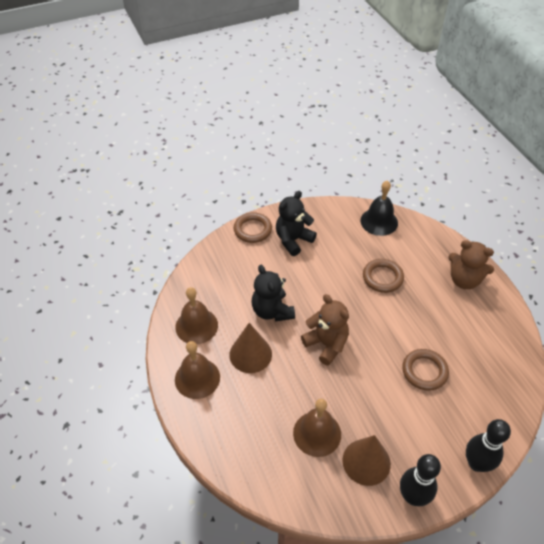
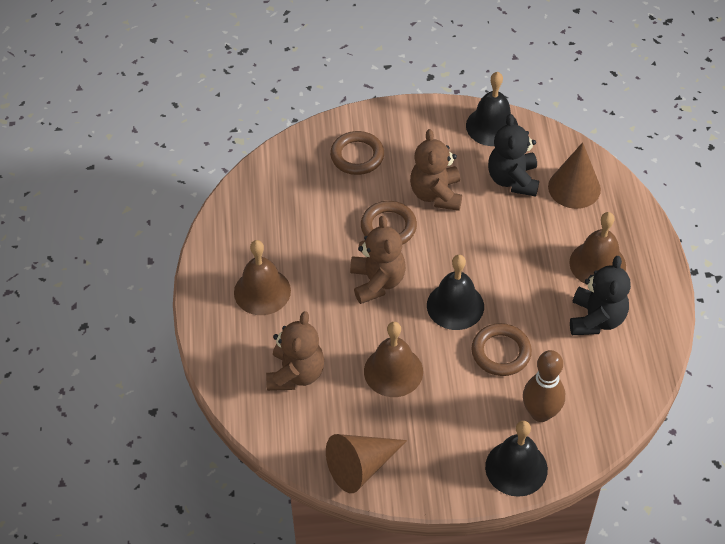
black bell: [360,181,398,236] = 1 -> [427,255,484,330] [466,72,518,146] [485,421,548,497] = 3
black bowling pin: [400,454,441,506] [466,419,511,472] = 2 -> none = 0
brown bowling pin: none = 0 -> [523,350,565,422] = 1
brown teddy bear: [301,294,349,366] [449,240,494,289] = 2 -> [266,311,324,391] [350,216,406,304] [410,129,462,211] = 3

